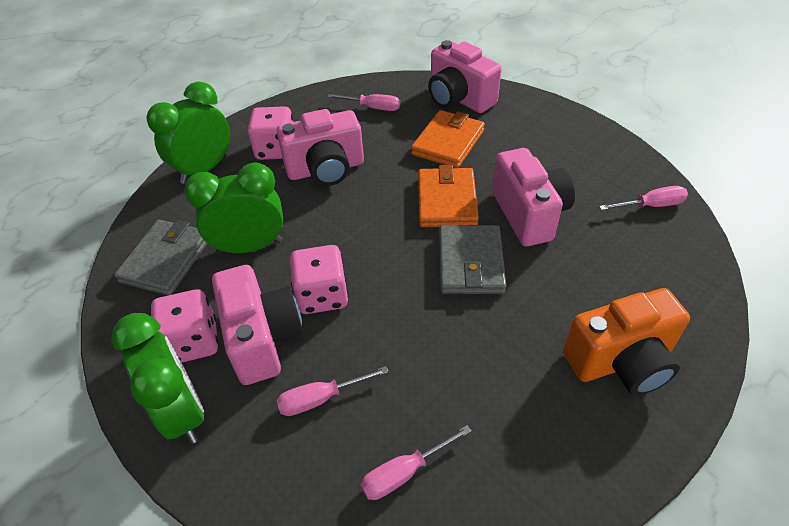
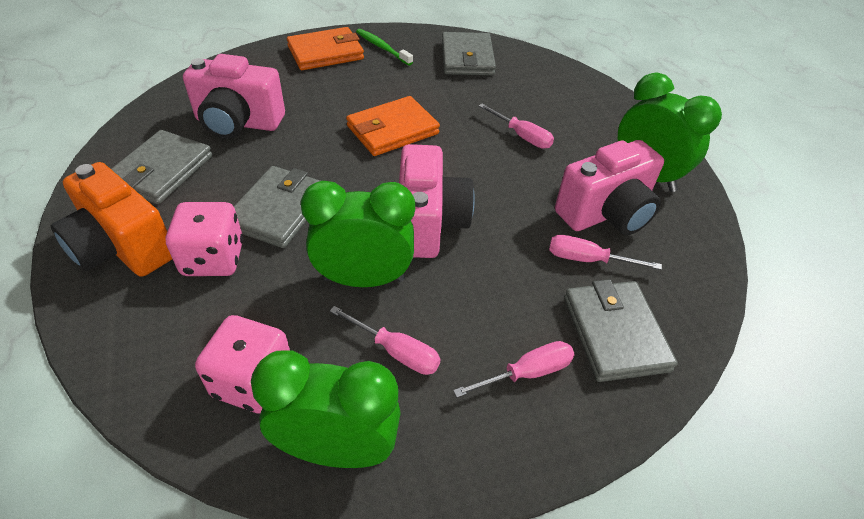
green toothbrush: none = 0 -> [356,29,413,66] = 1
grey wallet: [114,220,208,295] [439,225,507,294] = 2 -> [111,130,213,204] [234,166,320,248] [442,32,496,76] [564,279,678,382] = 4
pink camera: [212,265,303,385] [277,109,364,186] [428,40,502,113] [492,148,575,247] = 4 -> [183,54,285,139] [399,144,475,258] [555,140,664,235] = 3
pink dice: [151,289,218,363] [248,106,293,160] [290,245,348,314] = 3 -> [166,202,243,276] [195,315,290,414] = 2

